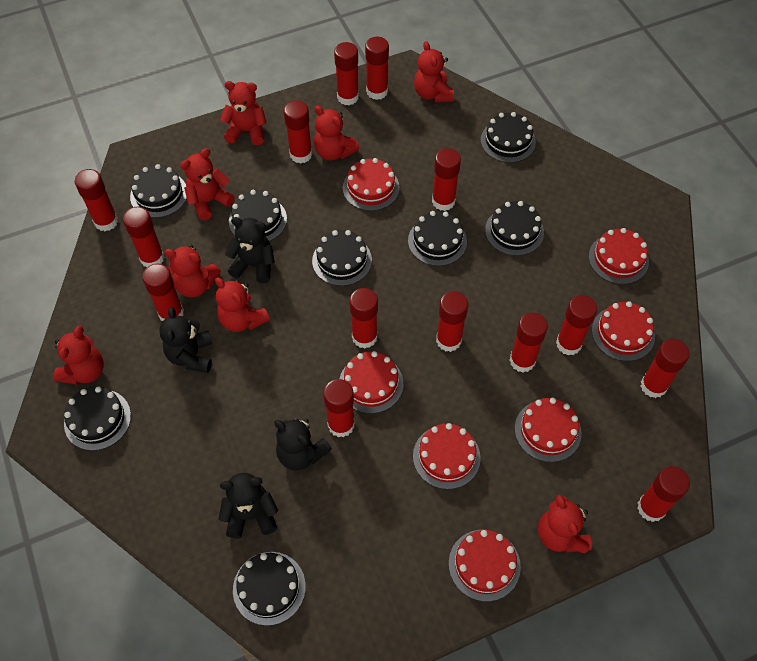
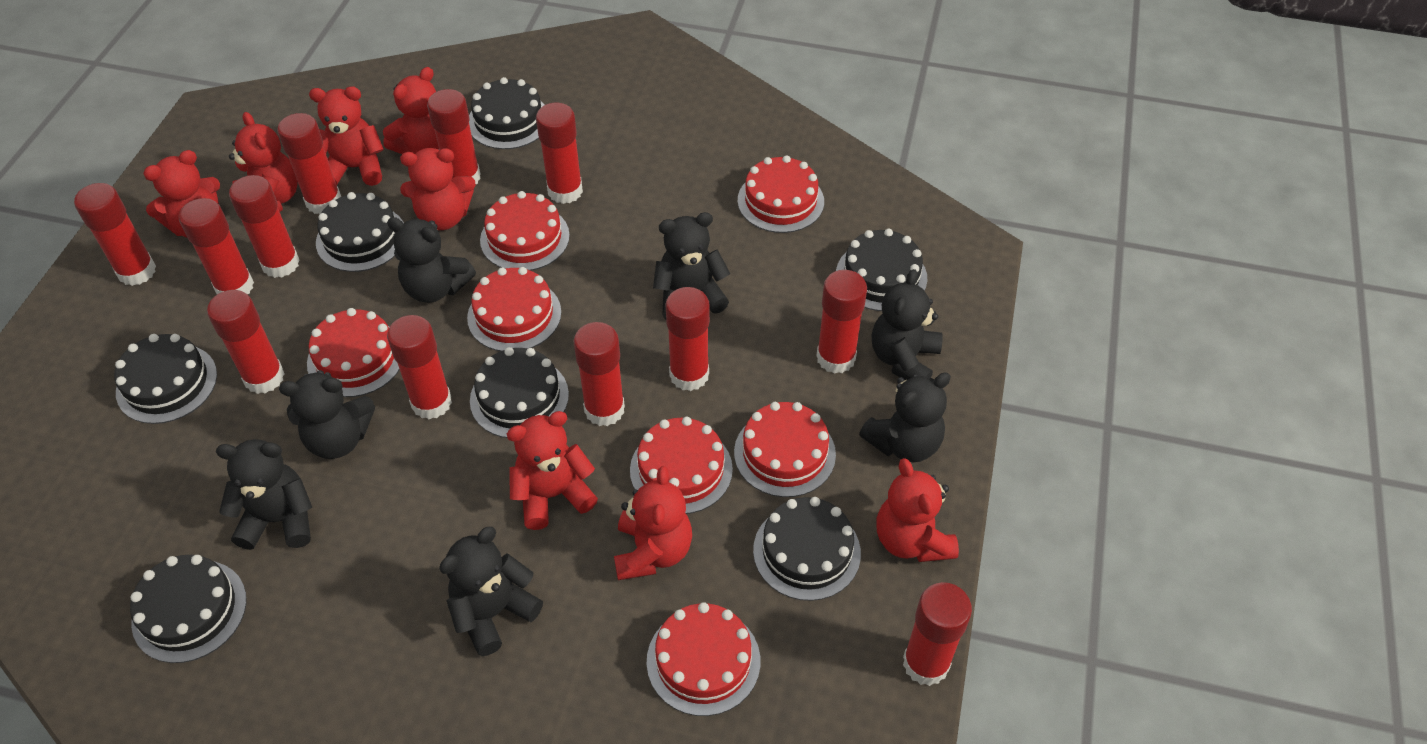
black cake: [64,386,131,451] [130,164,187,218] [229,190,287,241] [233,552,306,626] [312,230,372,286] [408,211,467,266] [481,112,536,163] [485,201,544,256] = 8 -> [114,334,217,424] [130,555,247,663] [316,192,404,272] [469,77,544,149] [470,347,569,438] [753,497,861,601] [836,229,927,311] = 7
black teddy bear: [159,307,212,373] [219,473,278,539] [225,217,275,283] [274,418,332,471] = 4 -> [216,439,312,550] [279,370,375,459] [387,217,476,303] [439,527,543,656] [653,212,730,319] [859,372,951,462] [872,269,943,380] = 7
red glue stick: [75,169,118,231] [123,207,164,267] [142,264,184,321] [284,100,312,164] [323,379,355,437] [334,42,359,105] [350,288,378,348] [365,37,389,100] [432,148,461,211] [436,291,468,352] [509,313,548,372] [556,295,597,355] [637,466,690,522] [641,339,689,398] = 14 -> [74,183,156,286] [179,198,254,294] [207,290,285,394] [229,175,300,278] [277,113,341,214] [387,315,452,419] [427,89,481,184] [536,103,583,204] [573,322,625,426] [665,287,710,391] [817,270,867,374] [903,582,972,686] = 12

